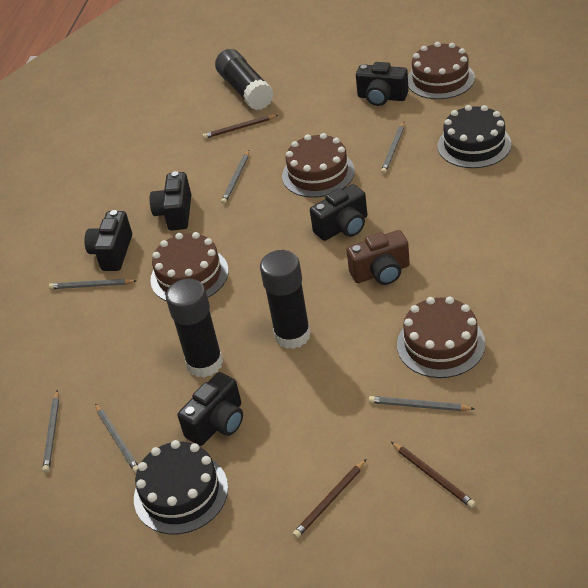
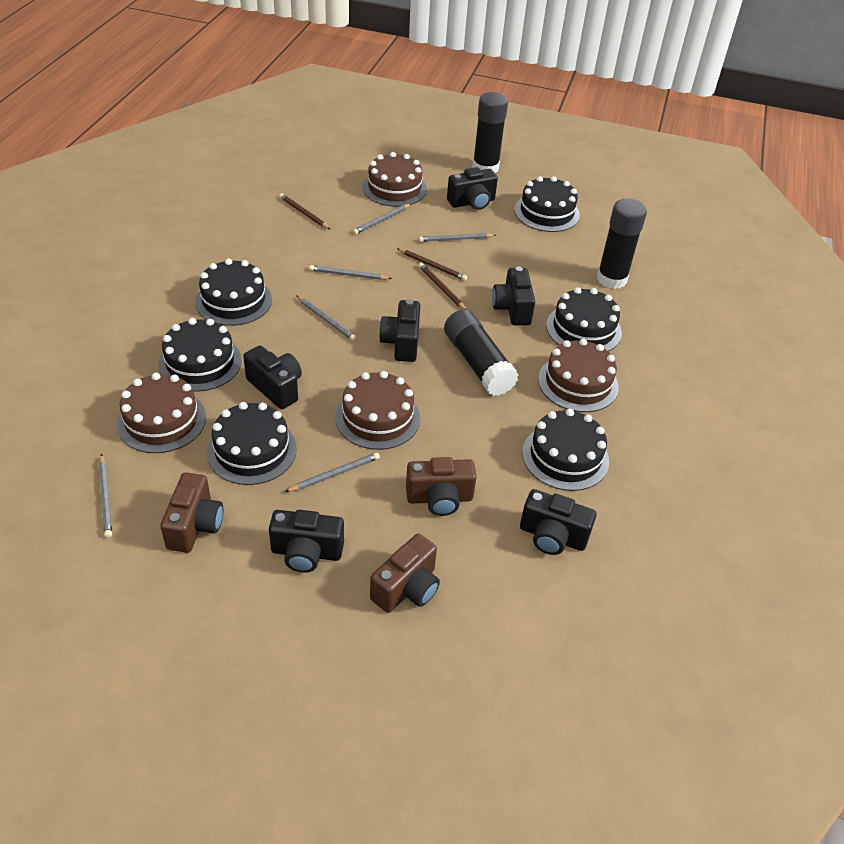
black cake: [134,440,228,534] [438,105,512,168] = 2 -> [158,318,242,392] [195,259,272,326] [207,402,297,485] [514,176,580,232] [522,409,609,491] [546,287,622,351] = 6
black camera: [84,210,132,271] [150,171,191,231] [177,372,243,446] [310,184,367,241] [356,62,409,106] = 5 -> [243,346,302,409] [269,510,344,573] [379,299,421,362] [447,167,498,210] [492,266,535,325] [520,489,596,555] = 6
brown camera: [346,230,410,285] = 1 -> [160,472,223,553] [370,534,440,613] [406,457,477,516] = 3

